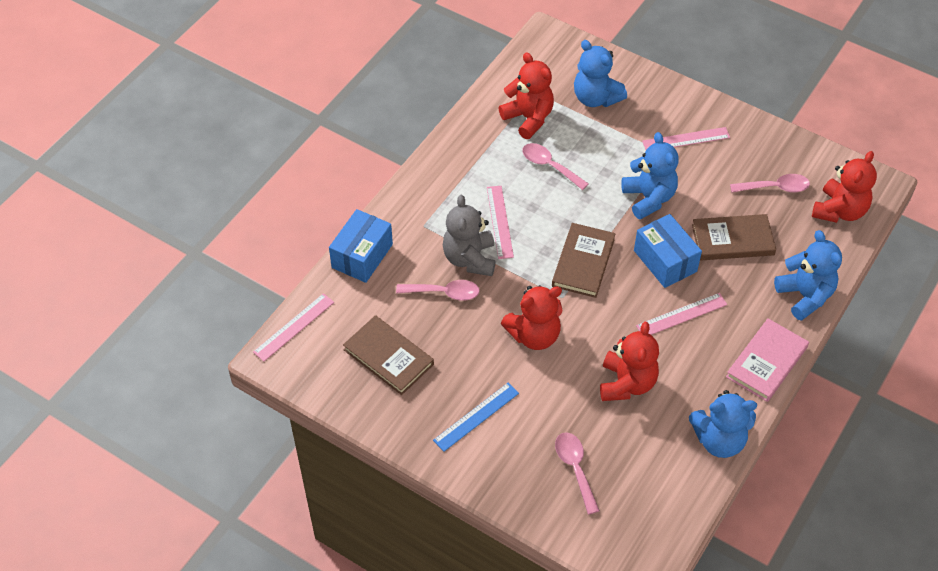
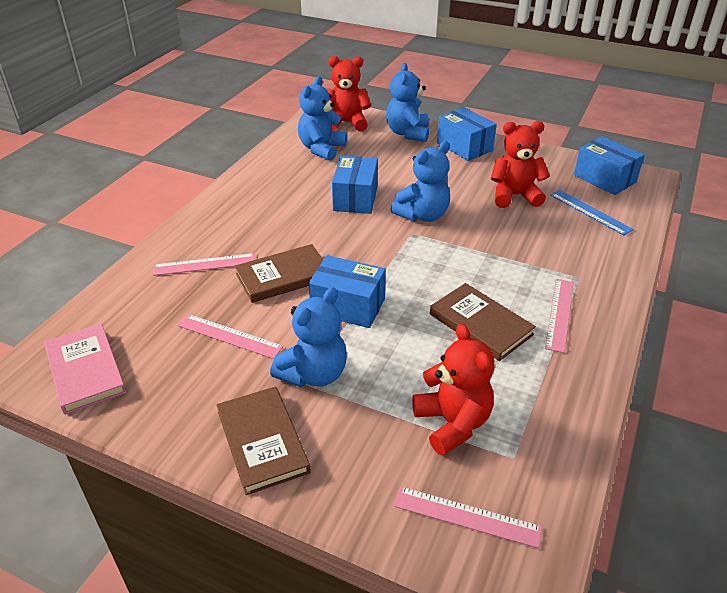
blue box: [329,209,393,283] [634,214,702,288] = 2 -> [309,255,386,328] [332,156,378,214] [437,107,497,161] [574,136,645,195] = 4
grey teddy bear: [443,195,496,276] = 1 -> none = 0
pink spoon: [396,280,480,301] [522,143,589,190] [555,432,600,514] [730,174,810,193] = 4 -> none = 0
red teddy bear: [499,52,554,139] [501,285,563,350] [600,322,659,401] [812,151,877,223] = 4 -> [326,56,371,132] [412,324,495,455] [491,121,550,208] = 3

